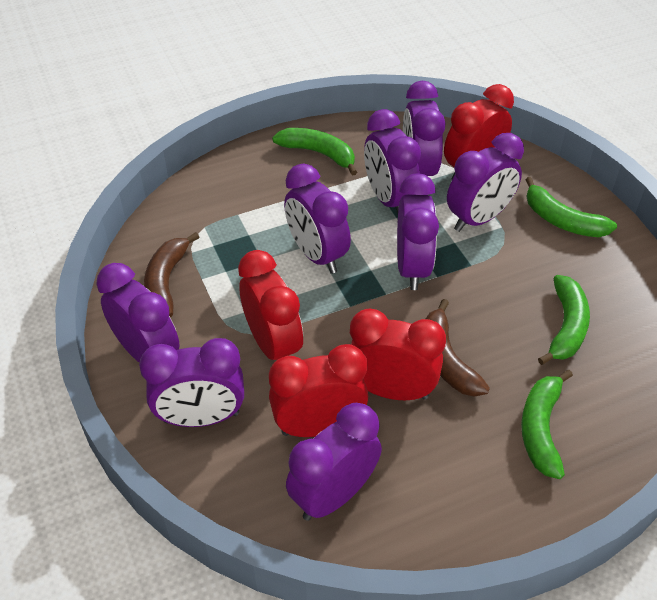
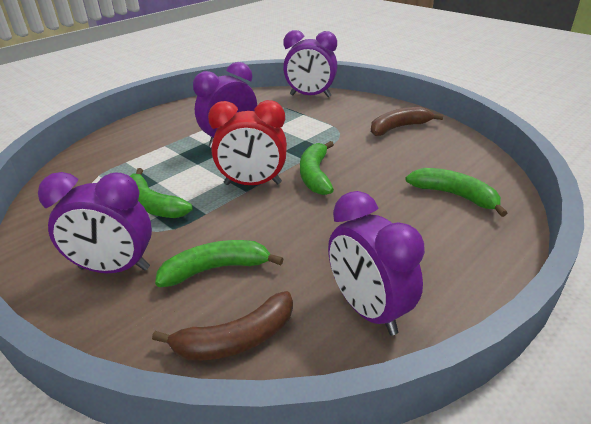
purple clock: [96,263,180,363] [139,338,244,427] [284,164,351,274] [286,403,382,521] [364,109,421,214] [397,173,439,290] [403,81,445,176] [447,133,524,232] = 8 -> [38,172,152,273] [193,62,257,148] [283,30,337,97] [328,191,425,335] = 4
red clock: [238,250,303,360] [269,344,368,437] [350,309,446,400] [444,84,514,180] = 4 -> [208,100,287,185] = 1

